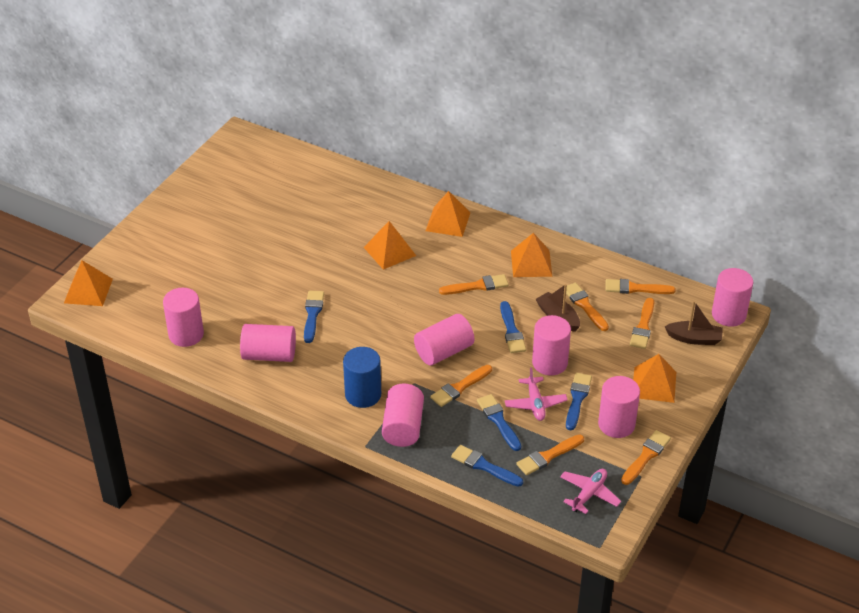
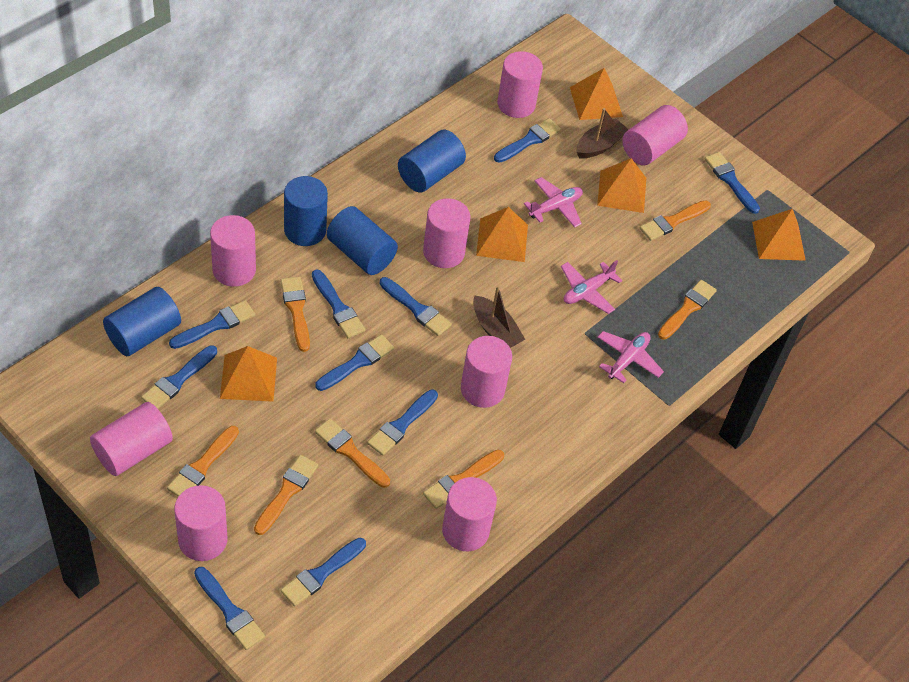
blue brush: [304,291,324,343] [451,445,523,487] [477,394,521,451] [500,301,526,353] [566,373,592,430] = 5 -> [141,345,217,409] [169,300,255,349] [194,567,265,650] [281,538,366,607] [312,269,365,338] [315,335,394,391] [367,389,438,456] [380,277,452,336] [494,118,561,163] [705,152,760,214] = 10
blue cylinder: [343,347,381,408] = 1 -> [103,287,181,356] [284,176,328,246] [327,206,398,275] [398,130,466,193] = 4
pink cylinder: [163,288,204,347] [240,324,296,362] [382,383,424,447] [414,314,474,366] [532,315,571,376] [598,376,640,438] [712,268,753,327] = 7 -> [90,402,173,476] [174,485,228,561] [210,215,256,287] [423,198,471,268] [442,477,497,551] [461,336,512,408] [497,51,543,118] [622,105,688,165] = 8
pink plane: [505,367,568,421] [560,469,621,514] = 2 -> [524,177,583,228] [561,260,622,314] [598,331,664,383] = 3

